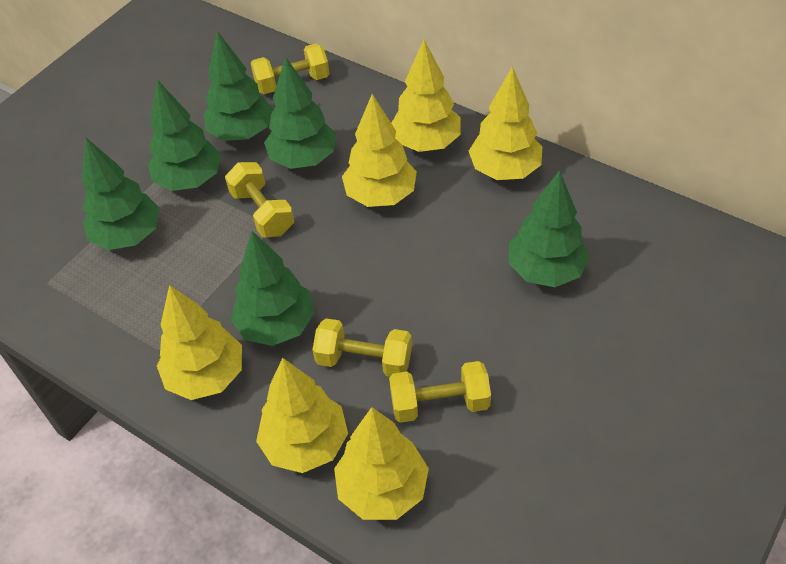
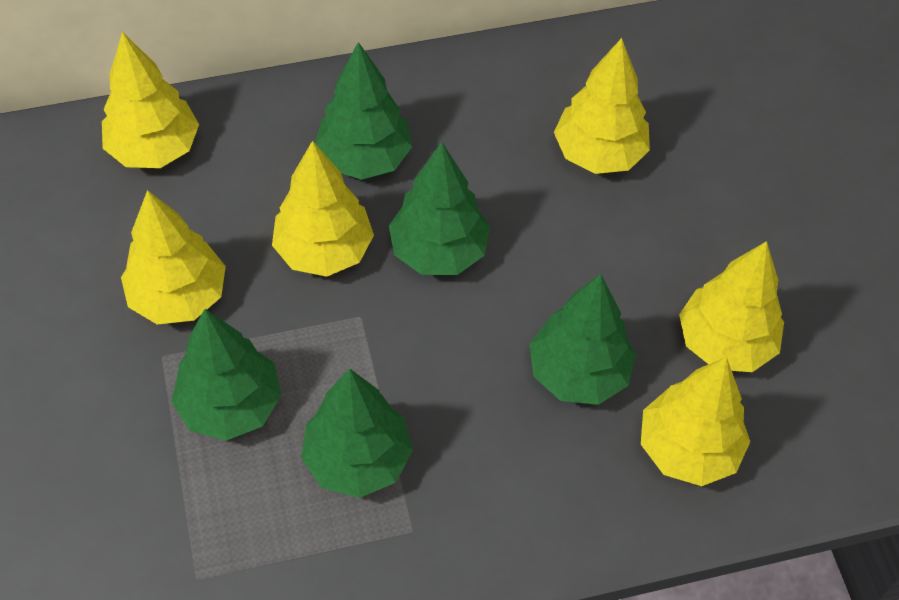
green tree: [82,138,160,250] [148,79,221,191] [203,31,273,141] [231,231,315,346] [264,57,336,169] [508,170,590,287] = 6 -> [171,309,281,441] [301,368,413,498] [315,42,412,180] [389,142,490,275] [530,274,636,405] = 5
yellow dumbbell: [225,162,294,237] [251,44,329,94] [312,318,412,377] [389,361,491,423] = 4 -> none = 0

